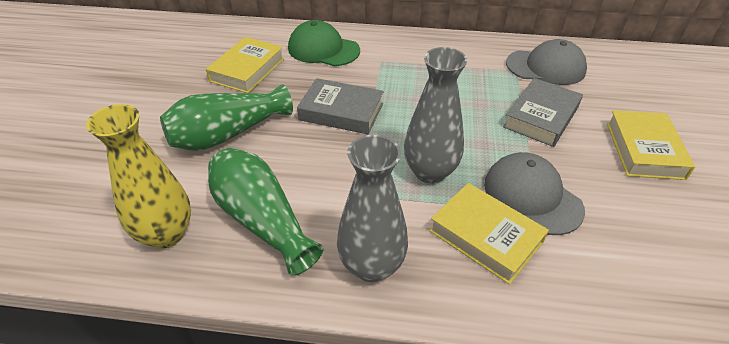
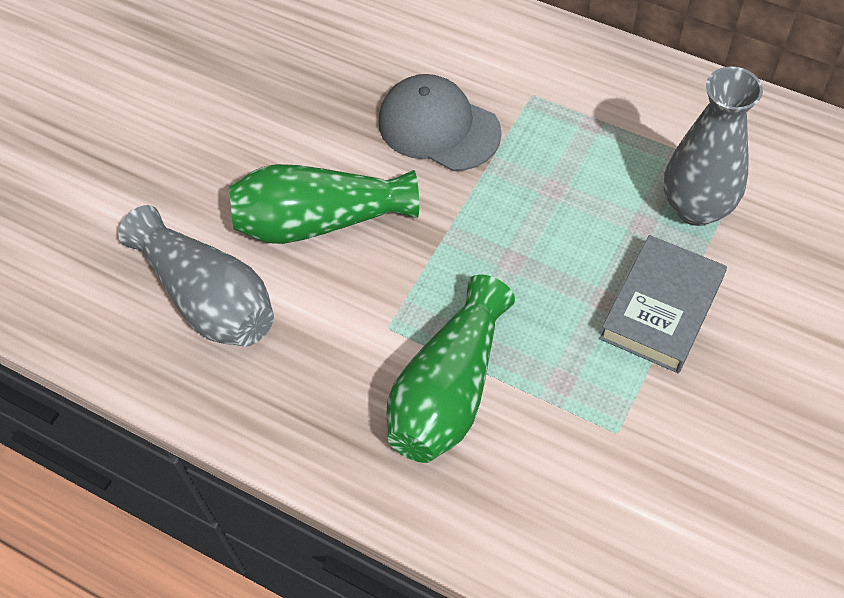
green cap: [288,20,360,66] = 1 -> none = 0
grey book: [297,78,384,134] [503,78,583,147] = 2 -> [599,235,727,373] = 1
grey cap: [484,152,585,235] [506,39,587,85] = 2 -> [378,74,502,171] = 1
yellow book: [206,37,284,93] [429,183,549,284] [607,110,695,180] = 3 -> none = 0
yellow vase: [86,104,191,249] = 1 -> none = 0

